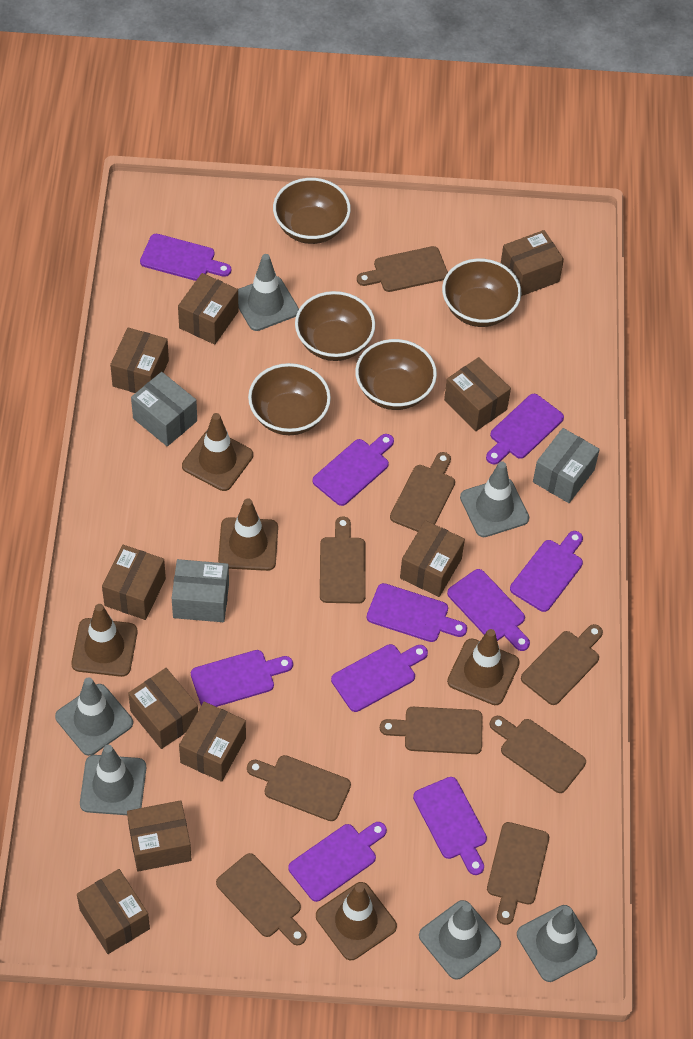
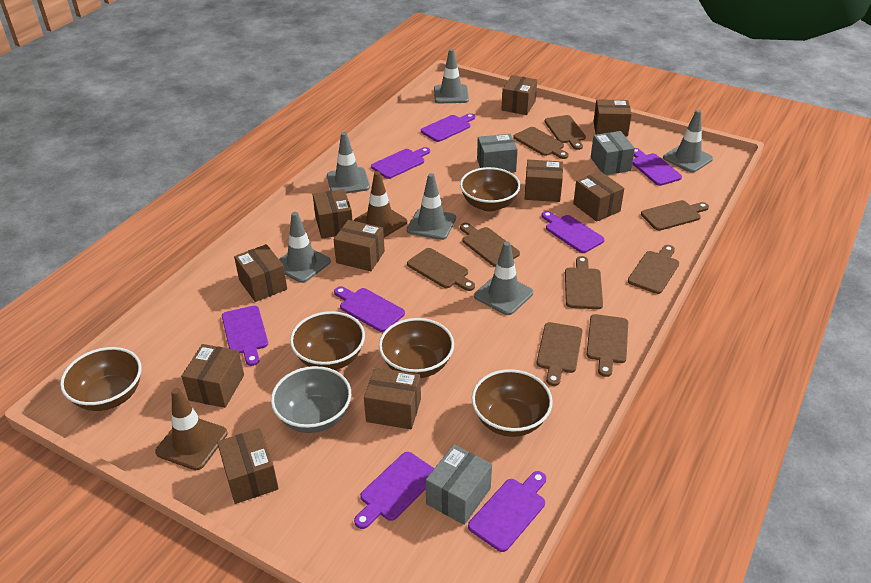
brown traffic cone: [71,604,137,677] [182,413,253,491] [218,498,278,571] [316,882,397,960] [447,629,520,705] = 5 -> [155,388,228,470] [353,171,407,238] = 2
grey bowl: none = 0 -> [271,366,351,433] = 1
purple cutting board: [140,234,231,281] [191,650,293,707] [288,822,387,902] [312,434,394,506] [331,644,428,712] [367,583,467,642] [413,777,487,875] [447,569,530,651] [486,394,564,465] [510,531,583,612] = 10 -> [222,306,268,366] [334,286,405,332] [354,452,434,529] [371,147,430,179] [421,113,475,142] [468,471,546,552] [541,211,605,253] [632,148,682,186] = 8

